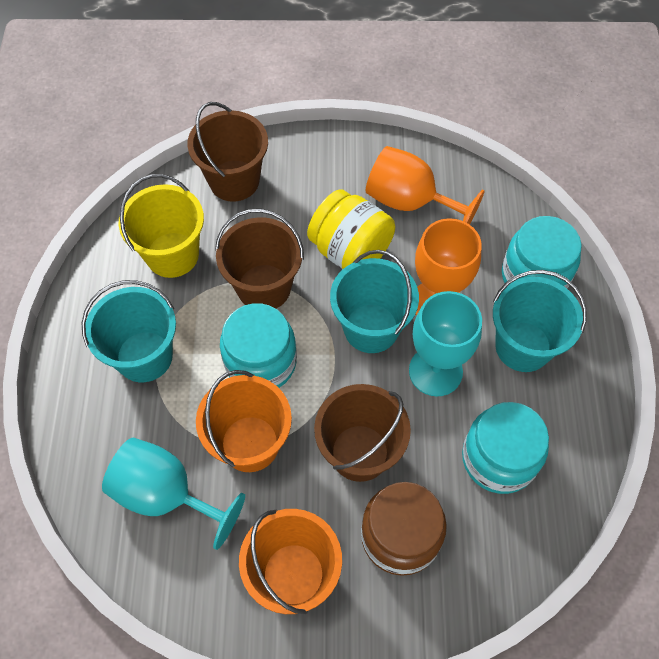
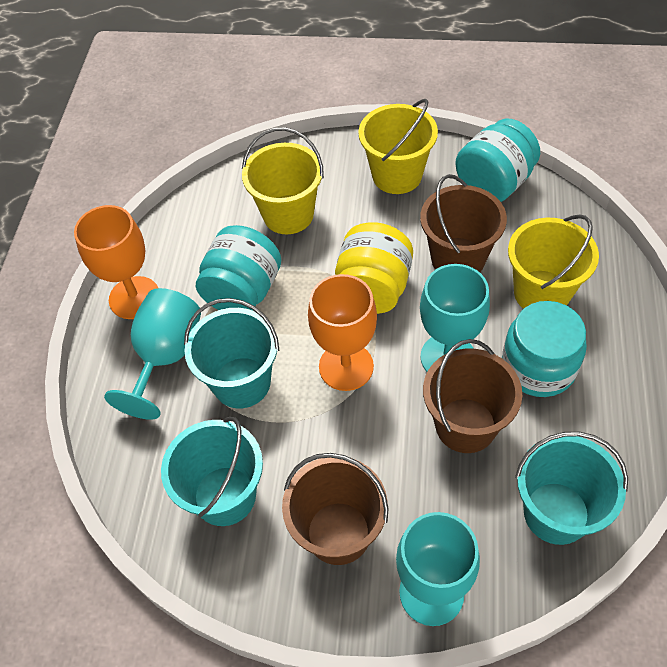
brown jar: [361,482,447,576] = 1 -> none = 0
orange bucket: [196,370,292,472] [239,509,342,614] = 2 -> none = 0
turquoise goblet: [102,437,245,550] [409,291,482,397] = 2 -> [104,288,201,420] [396,512,480,626] [420,264,490,372] = 3
yellow bucket: [119,174,204,278] = 1 -> [242,127,324,234] [359,99,438,194] [508,214,599,309] = 3

